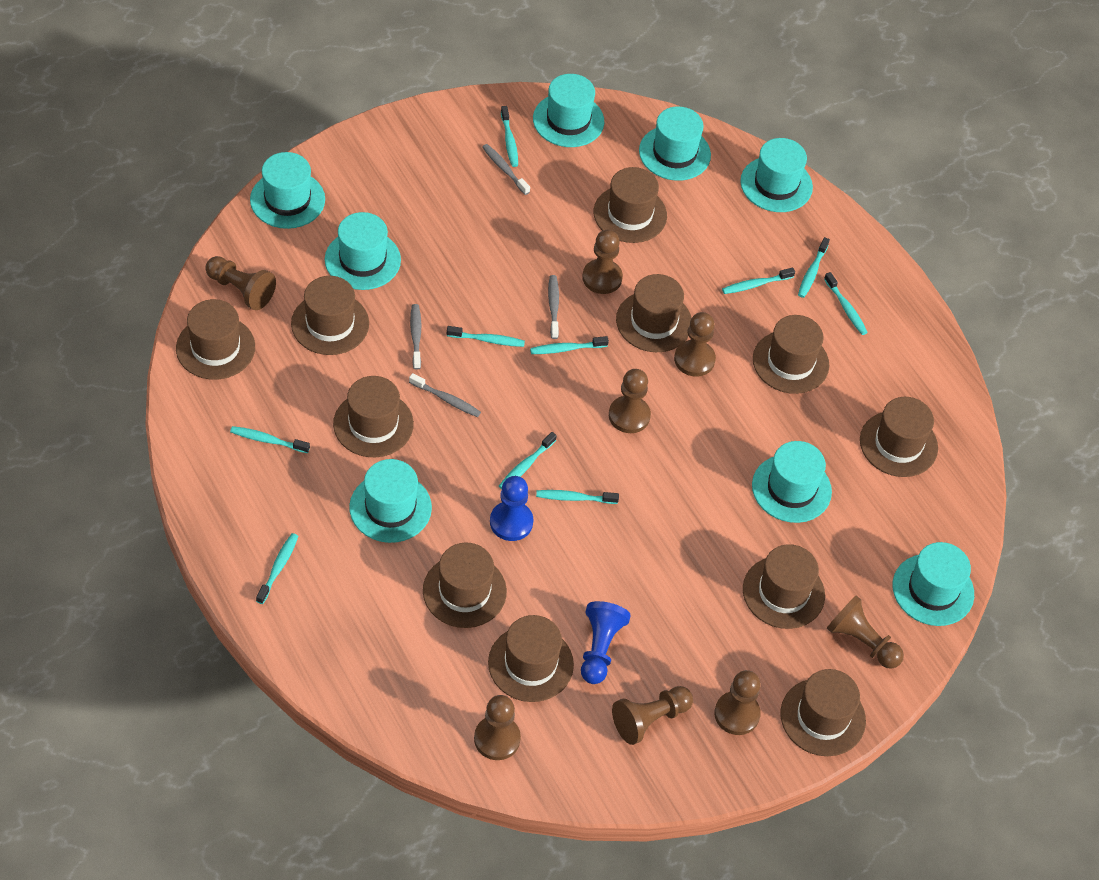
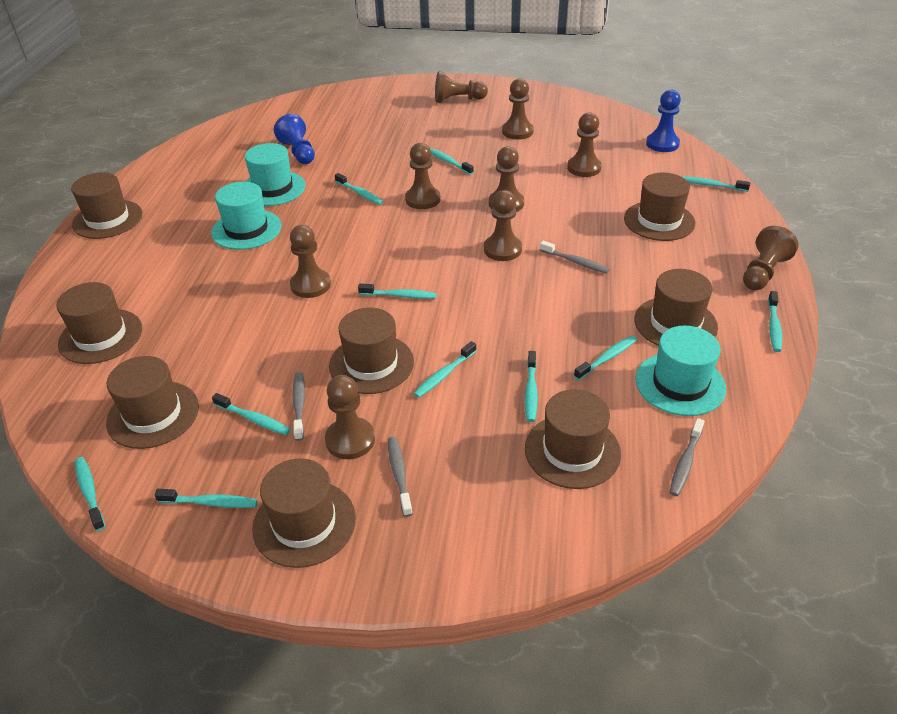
brown hat: [176,299,255,380] [291,276,369,355] [333,376,414,457] [423,543,507,628] [488,615,574,702] [594,167,667,243] [616,274,692,352] [743,544,825,629] [753,315,829,394] [781,669,866,756] [860,397,938,477] = 11 -> [56,282,142,364] [71,172,143,239] [106,356,199,449] [252,458,356,568] [329,308,414,394] [525,389,621,489] [624,173,695,241] [634,269,718,346] = 8
brown pawn: [205,256,276,310] [474,695,521,760] [582,230,623,294] [609,369,651,433] [612,686,693,745] [674,312,716,377] [714,670,761,735] [827,595,904,669] = 8 -> [290,225,331,298] [325,375,375,459] [405,143,440,209] [435,71,488,103] [484,190,522,261] [489,146,524,212] [502,78,534,140] [567,112,602,177] [743,226,799,290] = 9
turquoise hat: [250,152,325,229] [325,212,401,290] [349,459,432,543] [533,74,604,147] [639,106,711,181] [740,138,813,212] [752,441,832,523] [893,542,974,626] = 8 -> [211,182,281,250] [245,143,306,206] [636,326,726,416] = 3
turquoise toothbrush: [230,426,310,453] [256,533,298,604] [447,326,525,347] [499,432,557,489] [501,106,518,167] [530,336,609,354] [536,490,619,504] [722,268,795,294] [798,237,830,298] [824,272,868,335] = 10 -> [75,457,105,531] [155,489,258,508] [212,393,291,435] [335,173,383,205] [358,283,437,299] [414,341,476,398] [430,148,474,175] [525,351,538,422] [574,336,637,380] [681,176,750,192] [768,291,782,352] = 11

